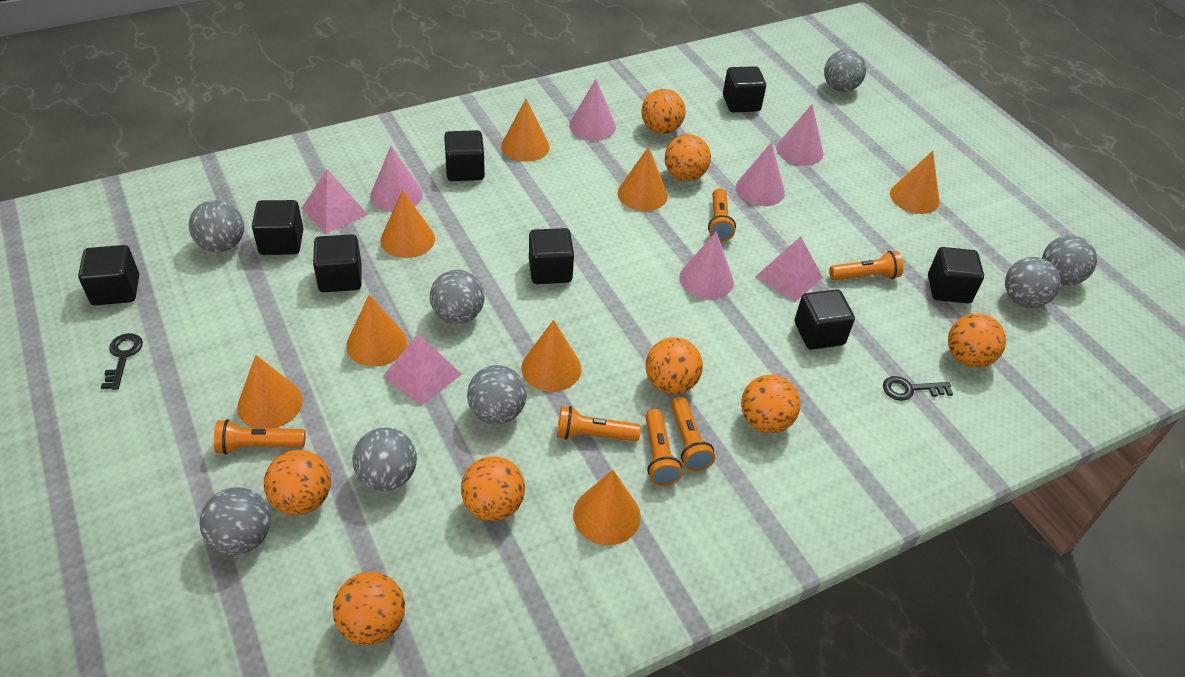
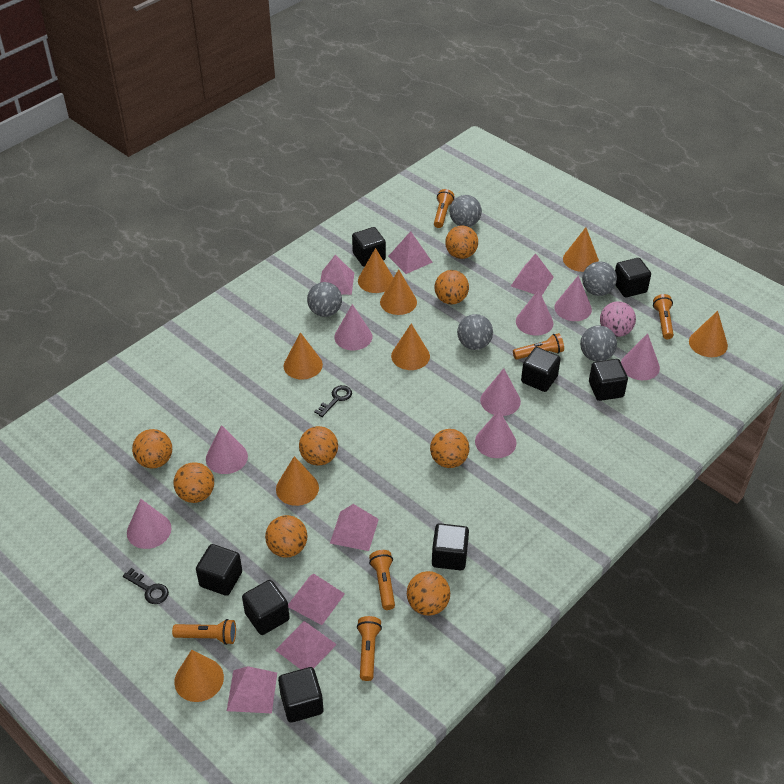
grey ball: [189,200,244,252] [199,487,271,555] [352,427,417,491] [430,270,485,324] [467,365,527,424] [824,49,866,92] [1005,257,1061,308] [1042,235,1097,285] = 8 -> [307,282,342,317] [450,195,482,227] [457,314,493,350] [580,326,617,361] [582,261,617,296] = 5
pink ball: none = 0 -> [600,301,636,337] = 1
pink cone: [370,146,423,212] [569,79,616,141] [679,231,734,299] [735,142,785,206] [776,104,823,166] = 5 -> [127,499,172,549] [206,425,248,474] [334,304,372,350] [475,410,517,458] [480,368,521,416] [516,289,553,335] [554,276,592,321] [621,333,660,380] = 8
pink pyramid: [301,169,368,234] [383,334,462,406] [755,236,823,302] = 3 -> [227,666,277,713] [275,621,337,669] [288,573,345,625] [320,255,354,295] [330,504,379,551] [388,231,433,274] [511,253,554,295] = 7

